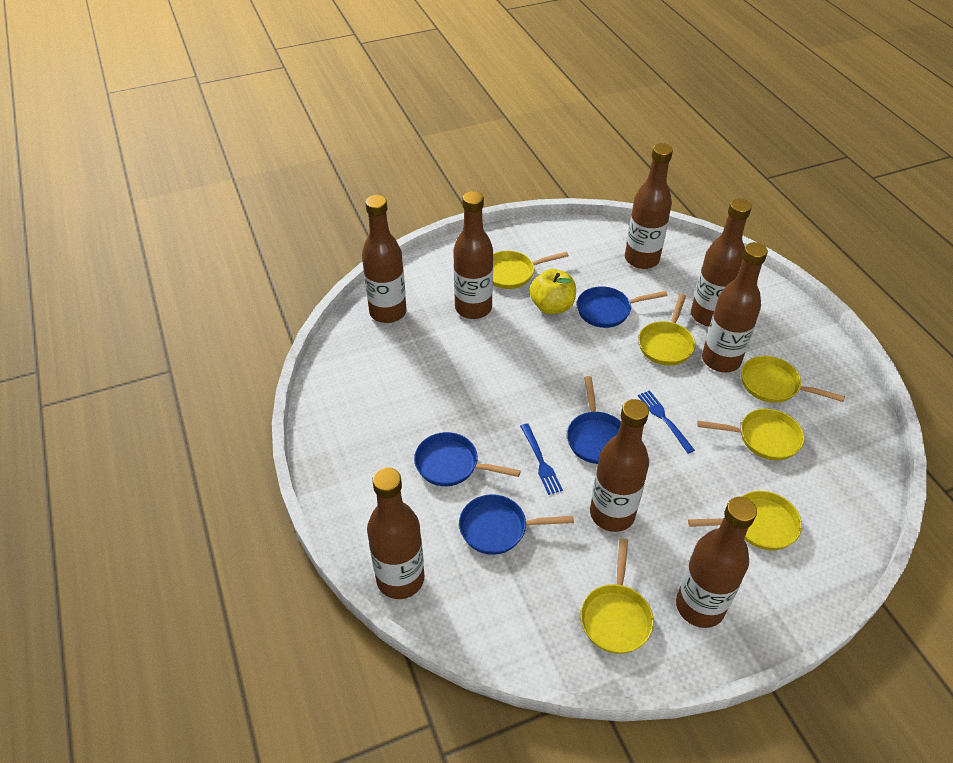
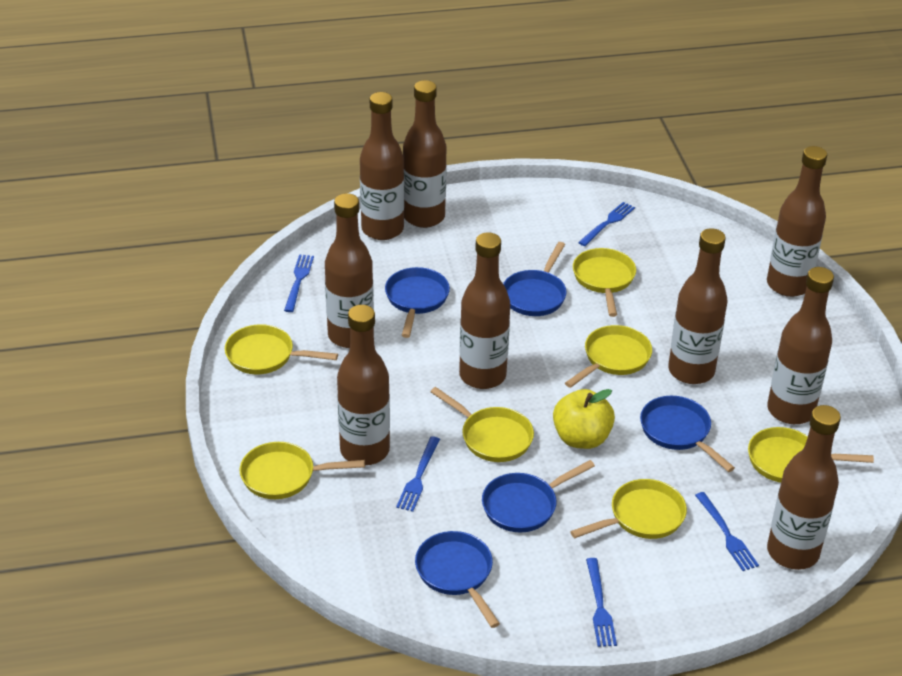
blue fork: [520,423,563,495] [638,390,695,454] = 2 -> [284,254,314,312] [396,436,440,512] [578,202,635,246] [586,558,617,647] [695,492,759,571] = 5
blue pan: [414,432,521,486] [459,494,574,555] [567,376,621,464] [577,286,668,328] = 4 -> [385,267,450,338] [415,531,500,628] [482,460,595,532] [503,242,567,316] [640,396,735,472] = 5
brown bottle: [362,195,406,323] [367,467,424,599] [453,191,493,319] [590,399,649,532] [625,143,673,269] [676,497,757,628] [691,198,752,327] [702,242,768,372] = 8 -> [325,193,374,348] [337,305,390,465] [360,92,404,240] [403,80,447,228] [459,232,510,389] [668,228,727,384] [767,146,827,297] [767,267,834,424] [767,405,841,570] = 9
yellow pan: [493,251,569,289] [580,538,654,654] [638,294,695,366] [688,491,802,550] [697,409,804,461] [741,356,845,403] = 6 -> [225,324,338,374] [240,442,365,499] [430,387,534,462] [565,325,652,388] [570,479,687,539] [573,248,636,317] [748,427,874,483] = 7

